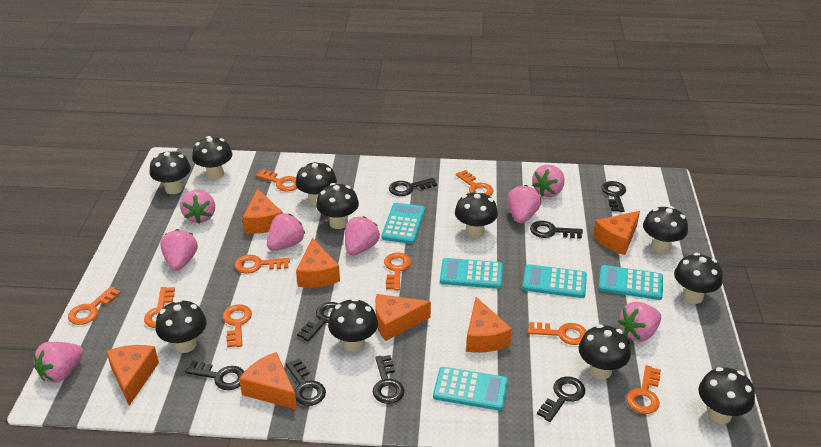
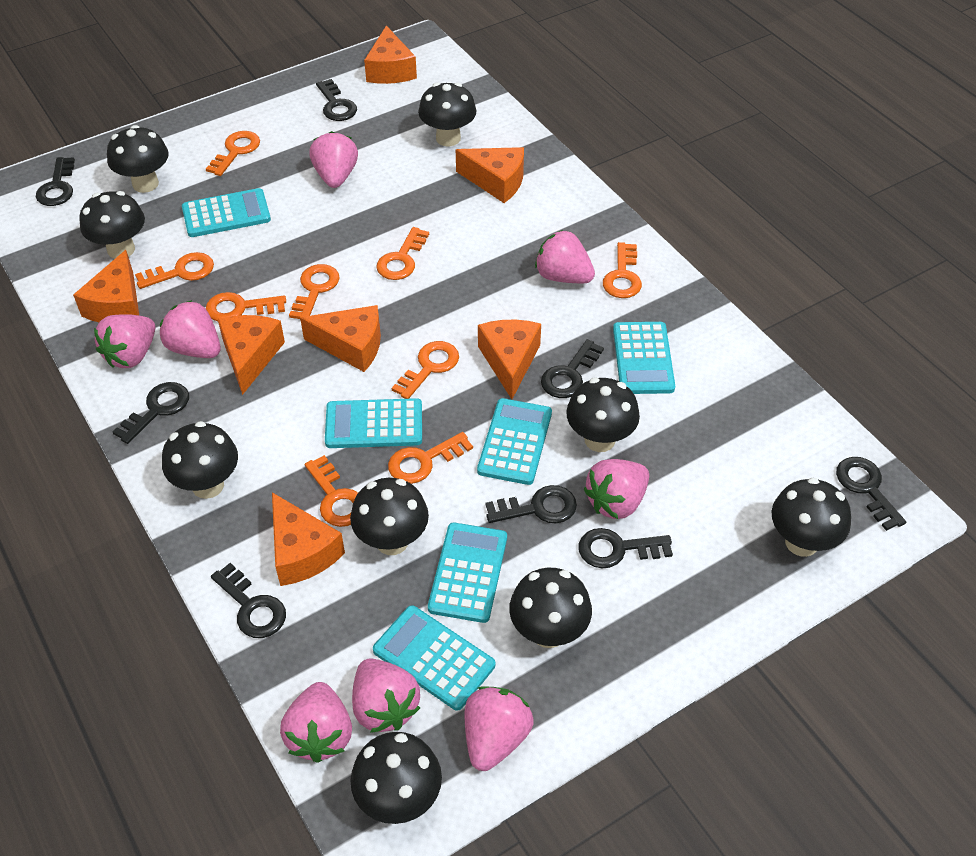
black mushroom: [149,150,191,194] [156,299,207,353] [192,136,232,179] [295,161,337,206] [316,183,359,229] [328,298,378,352] [455,191,498,238] [578,324,631,379] [643,206,688,253] [674,253,723,304] [699,367,755,424] = 11 -> [79,191,145,259] [107,125,168,193] [162,421,238,499] [350,478,429,555] [350,732,442,824] [418,83,476,146] [509,568,592,648] [566,377,640,452] [772,478,851,557] = 9
turquoise calculator: [381,203,425,244] [433,367,508,411] [440,258,503,289] [522,264,587,298] [599,265,663,300] = 5 -> [182,188,271,237] [325,398,422,448] [373,605,495,711] [428,523,507,623] [477,398,552,485] [613,322,675,394] = 6

